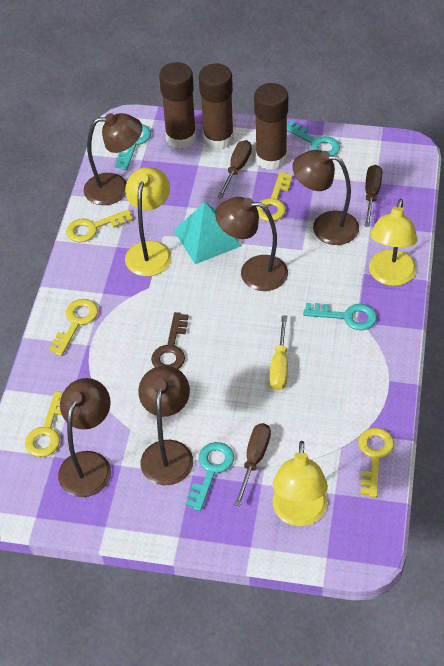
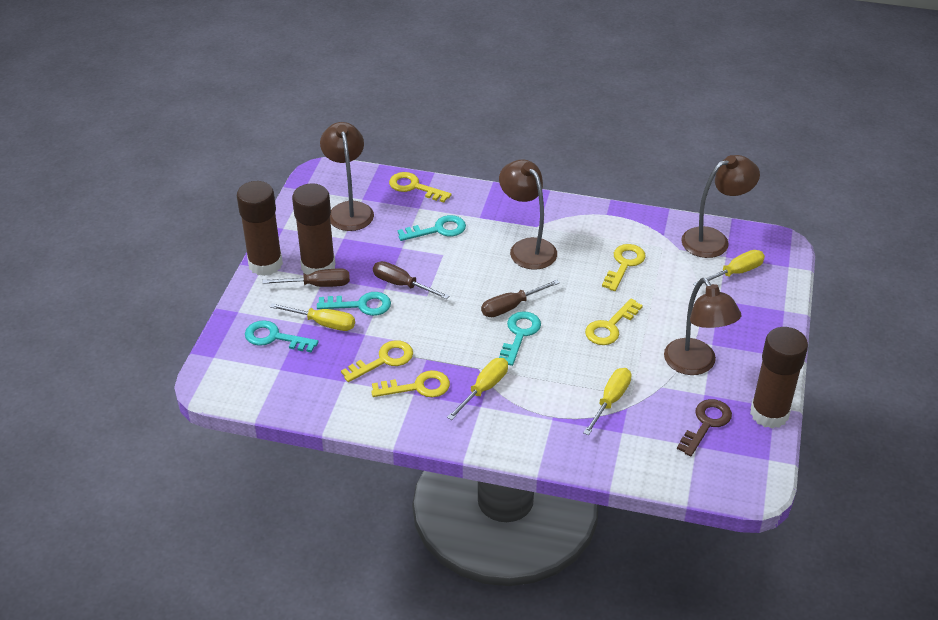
brown lamp: [58,378,111,497] [84,113,142,205] [138,365,193,485] [215,197,288,291] [292,150,359,245] = 5 -> [320,122,374,231] [499,160,557,270] [664,278,741,375] [681,155,760,258] = 4
turquoise pyramid: [174,202,241,264] = 1 -> none = 0
yellow lamp: [125,167,172,276] [272,441,328,526] [369,199,417,286] = 3 -> none = 0
yellow screwdriver: [269,315,288,390] = 1 -> [270,303,355,331] [447,358,508,420] [583,368,632,435] [693,250,765,286] = 4

